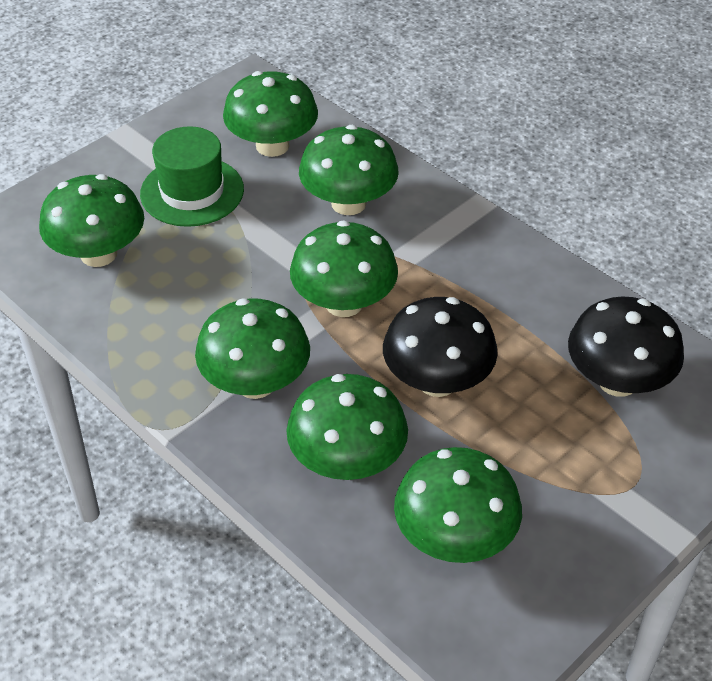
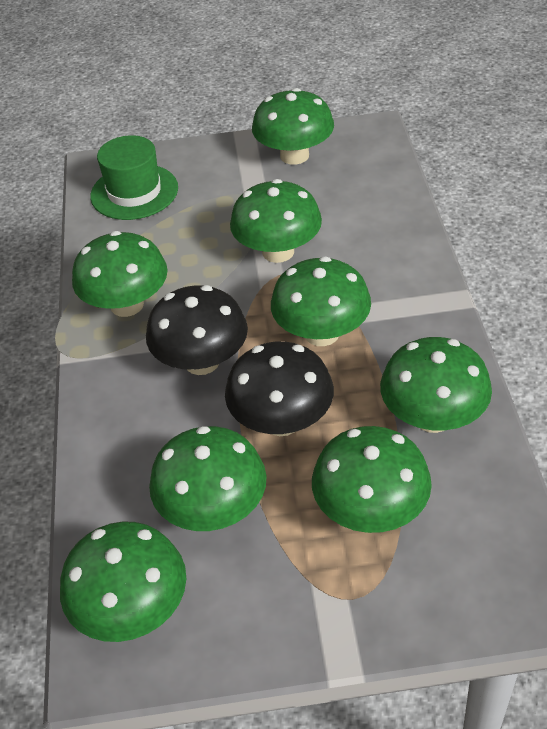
green mushroom: [39,174,144,267] [195,299,310,399] [223,71,318,157] [286,374,408,480] [290,220,398,317] [299,125,399,215] [394,447,522,563] = 7 -> [60,522,186,642] [72,231,168,317] [149,426,267,531] [230,179,322,263] [252,88,334,165] [271,257,371,346] [312,426,432,533] [380,337,492,433] = 8

